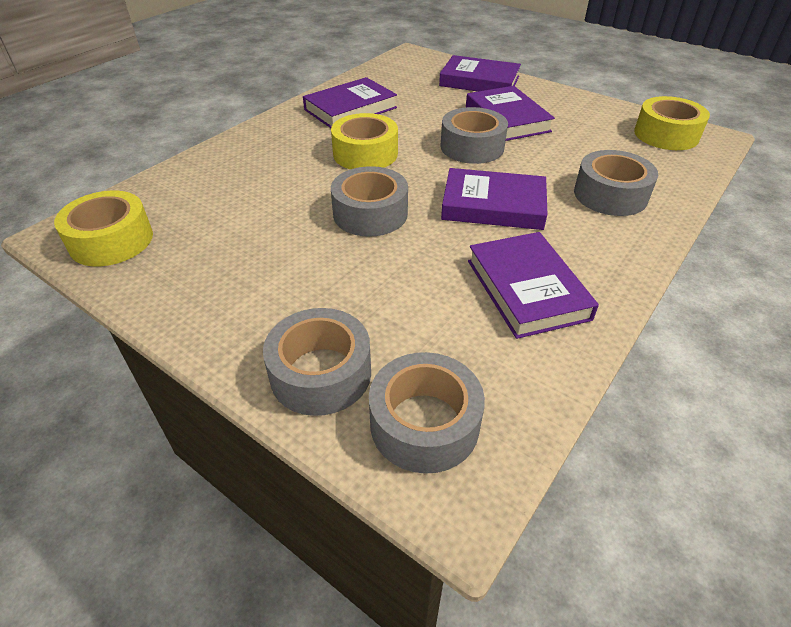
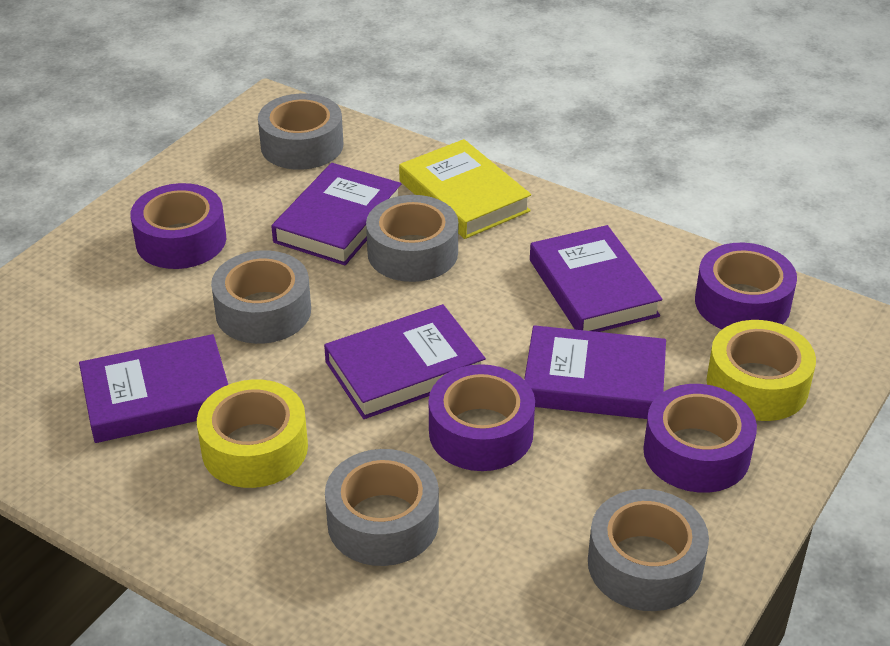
purple tape: none = 0 -> [130,183,226,269] [429,364,535,471] [643,384,757,493] [695,243,797,329] = 4
yellow book: none = 0 -> [399,139,531,239] = 1
yellow tape: [54,191,153,266] [331,113,398,169] [634,96,710,150] = 3 -> [197,379,308,488] [706,320,816,421] = 2

